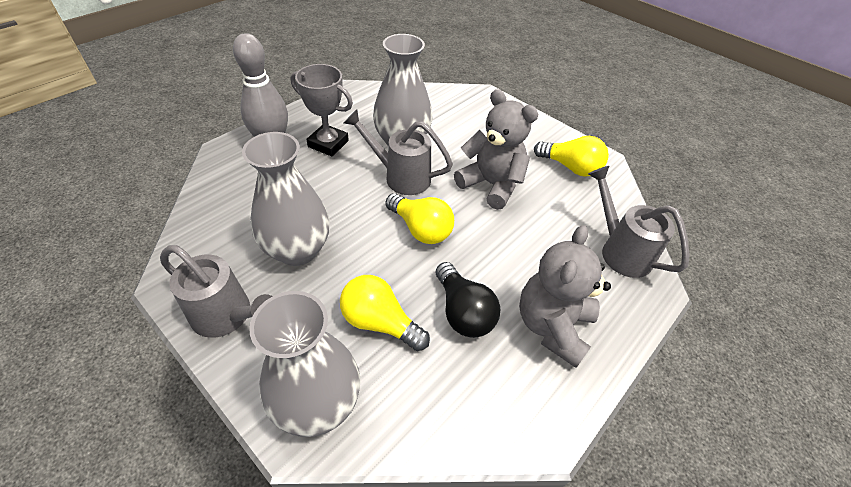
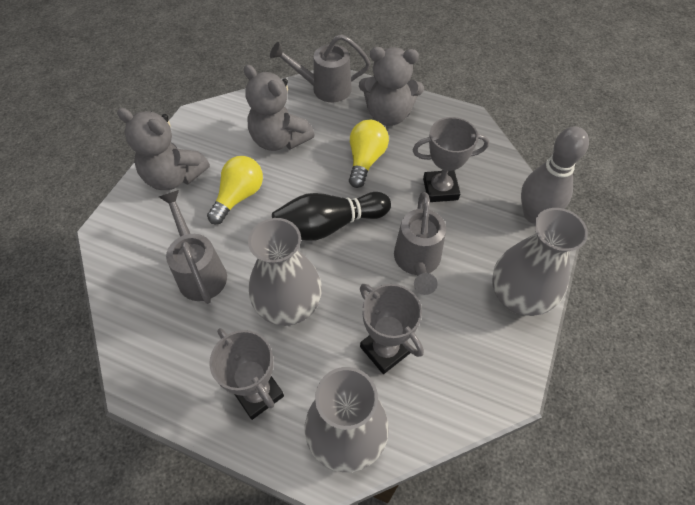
black bowling pin: none = 0 -> [272,192,391,241] = 1
black light bulb: [436,262,500,338] = 1 -> none = 0
grey teddy bear: [454,89,538,210] [519,225,611,368] = 2 -> [117,108,210,190] [244,65,314,151] [359,47,424,126] = 3
grey trophy: [291,64,353,157] = 1 -> [209,328,284,420] [360,284,424,374] [413,117,489,202] = 3
yellow light bulb: [340,275,430,351] [386,193,454,244] [534,136,609,177] = 3 -> [207,156,263,224] [349,120,389,188] = 2

